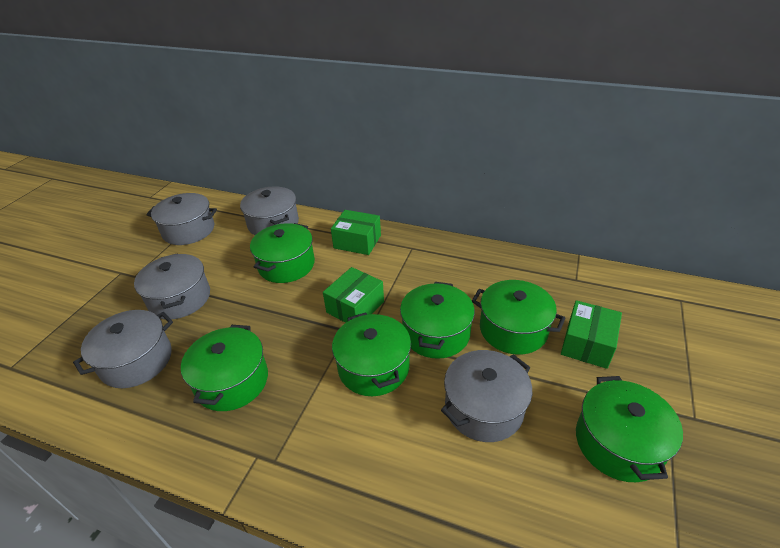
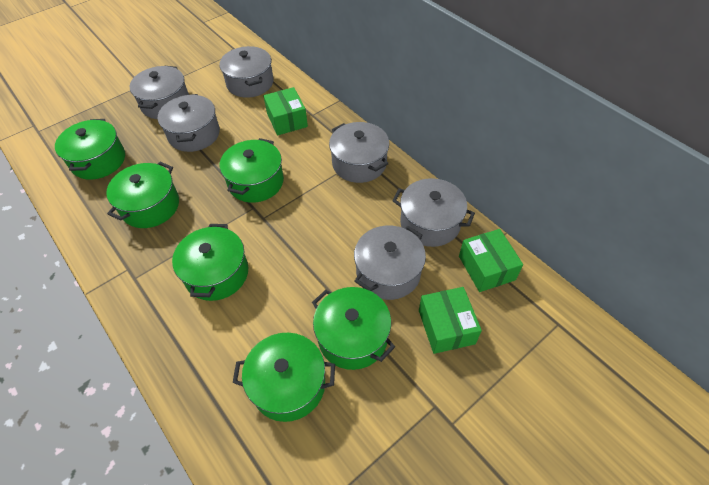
grey pot: [73,310,173,388] [134,253,210,319] [146,193,217,245] [240,186,299,235] [441,350,532,442] = 5 -> [130,66,189,119] [158,94,220,152] [220,46,274,98] [329,122,389,183] [354,226,426,300] [392,178,475,247] = 6

